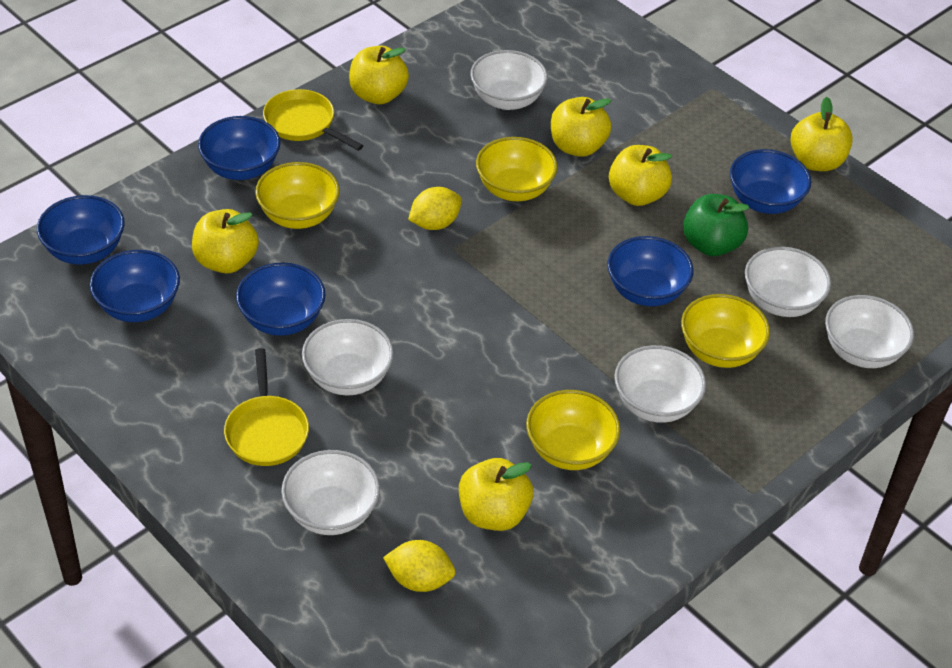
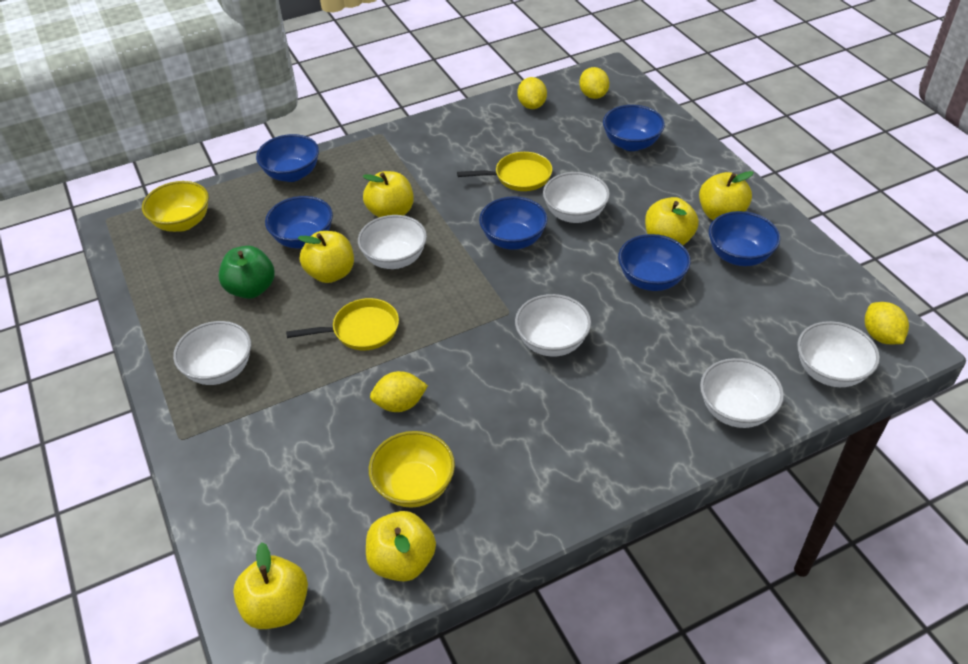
yellow bowl: [255,162,340,229] [476,137,558,201] [526,390,620,470] [681,294,770,368] = 4 -> [142,181,209,232] [369,431,455,508] = 2
yellow lemon: [383,540,456,592] [408,187,462,230] = 2 -> [370,371,428,412] [517,77,547,109] [579,67,609,99] [865,302,909,344] = 4

